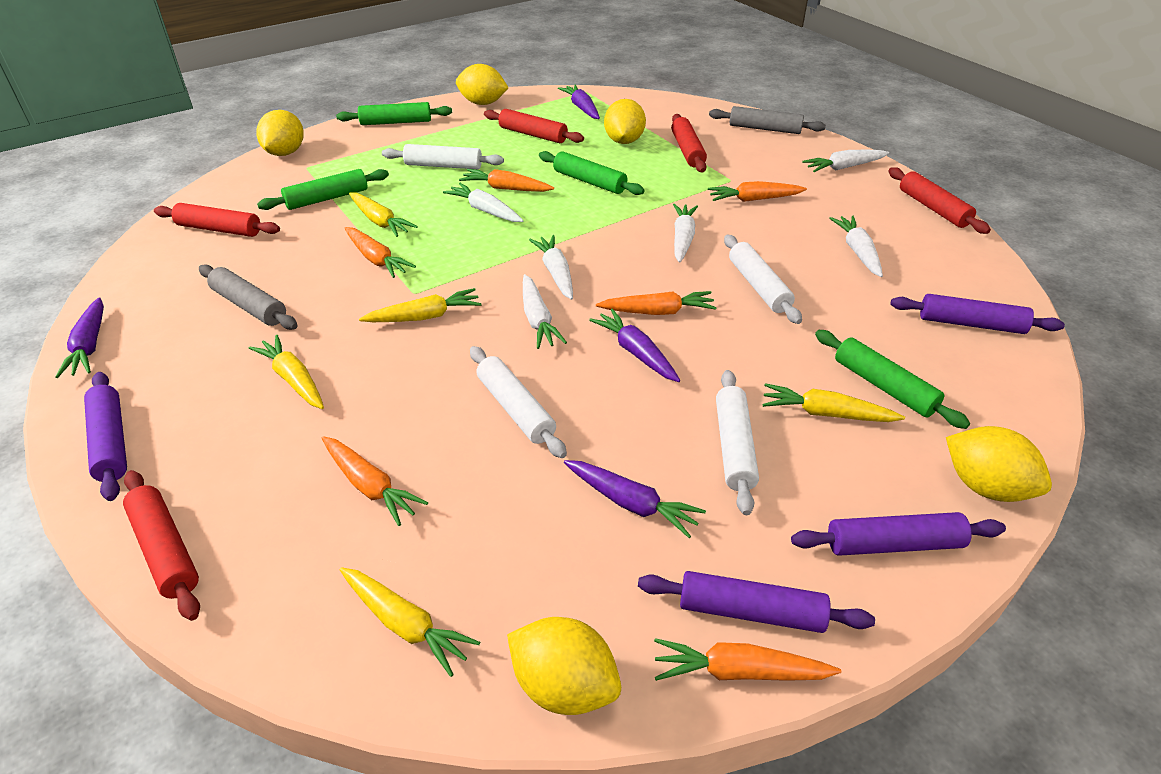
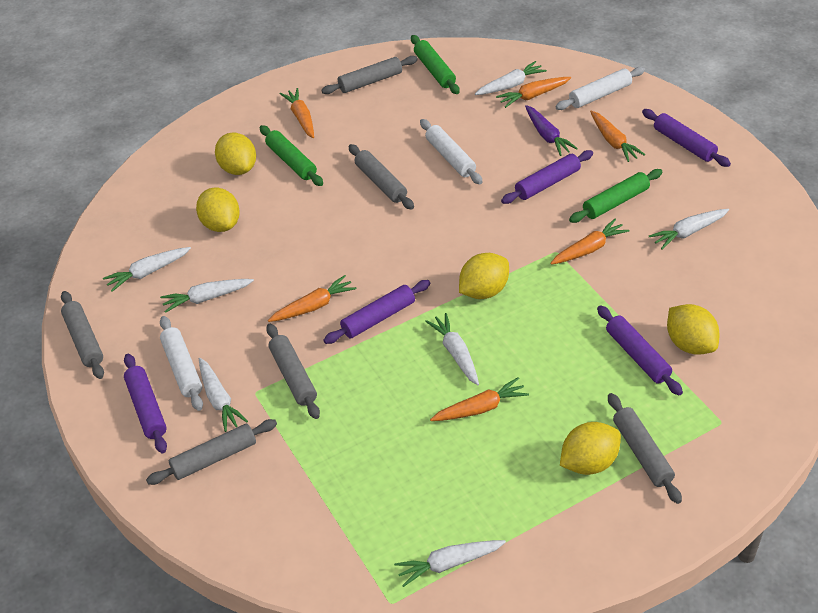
green rolling pin: [257,169,389,210] [336,102,452,125] [539,151,644,195] [815,330,970,429] = 4 -> [259,125,323,186] [411,35,460,94] [569,169,662,223] = 3
grey rolling pin: [199,264,298,330] [709,106,826,134] = 2 -> [61,291,104,379] [146,419,277,485] [266,324,320,419] [321,56,418,94] [348,144,414,210] [608,393,682,504] = 6
purple carrot: [55,297,104,378] [558,85,600,119] [564,460,706,538] [589,309,680,382] = 4 -> [525,105,578,156] = 1
purple rolling pin: [84,372,127,501] [638,571,875,633] [791,512,1006,556] [890,294,1065,334] = 4 -> [124,354,167,454] [323,280,430,344] [501,150,593,204] [597,305,683,395] [642,109,731,167] = 5
red rolling pin: [123,470,200,621] [154,203,280,237] [484,109,584,143] [671,114,707,173] [889,167,991,234] = 5 -> none = 0
white carrot: [443,183,523,222] [523,274,567,349] [529,235,573,300] [673,204,698,263] [802,150,889,172] [829,216,883,277] = 6 -> [103,247,191,292] [160,279,254,313] [199,358,248,432] [394,540,506,587] [425,313,479,385] [475,61,547,95] [649,209,729,250] = 7
white rolling pin: [382,144,504,169] [470,346,567,458] [716,370,759,515] [724,235,802,324] = 4 -> [160,316,203,411] [420,119,483,184] [555,67,645,110] = 3
yellow carrot: [249,335,324,409] [340,567,480,677] [349,192,418,237] [359,288,482,322] [762,383,905,422] = 5 -> none = 0

